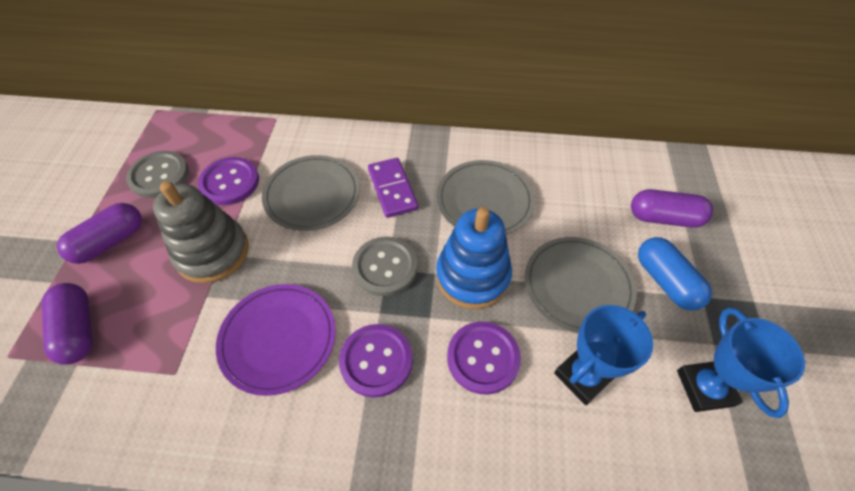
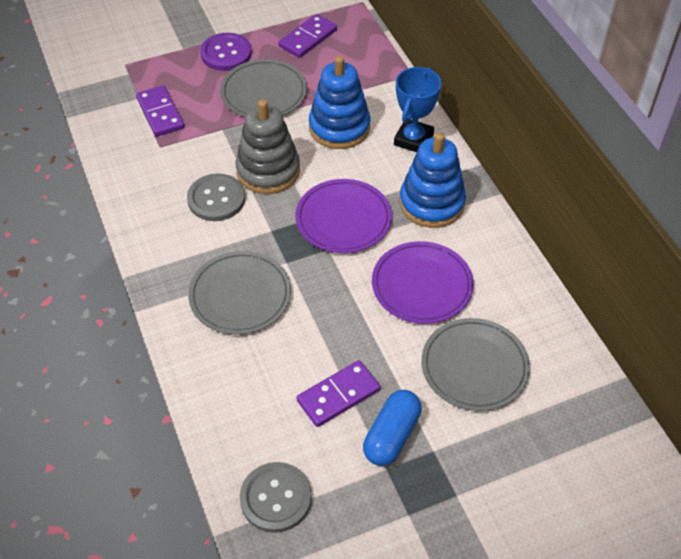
blue stacking toy: [436,207,512,309] = 1 -> [309,56,371,149] [399,133,466,228] = 2
blue trophy: [554,305,653,405] [677,307,805,418] = 2 -> [394,67,441,152] = 1
purple button: [198,157,259,205] [339,324,413,398] [447,321,521,395] = 3 -> [200,33,252,71] = 1
purple capsule: [42,283,93,365] [57,203,142,264] [631,189,713,228] = 3 -> none = 0
purple domino: [368,158,418,218] = 1 -> [136,85,184,137] [279,14,337,58] [296,360,380,427] = 3
purple plate: [216,284,336,396] = 1 -> [295,179,392,253] [372,241,474,324] = 2

